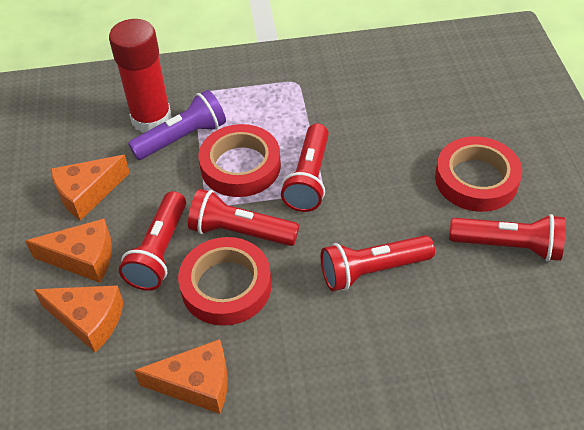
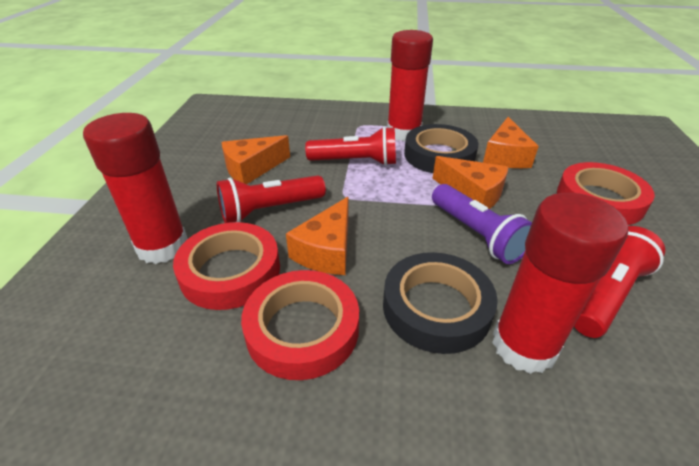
black tape: none = 0 -> [383,252,498,354] [404,124,478,173] = 2
red flashlight: [119,191,186,291] [188,189,299,246] [281,124,329,212] [321,235,435,291] [449,214,566,261] = 5 -> [217,175,326,223] [305,126,396,166] [574,226,665,338] = 3
red glue stick: [109,19,172,133] = 1 -> [83,113,188,264] [387,30,433,141] [492,193,628,374] = 3

